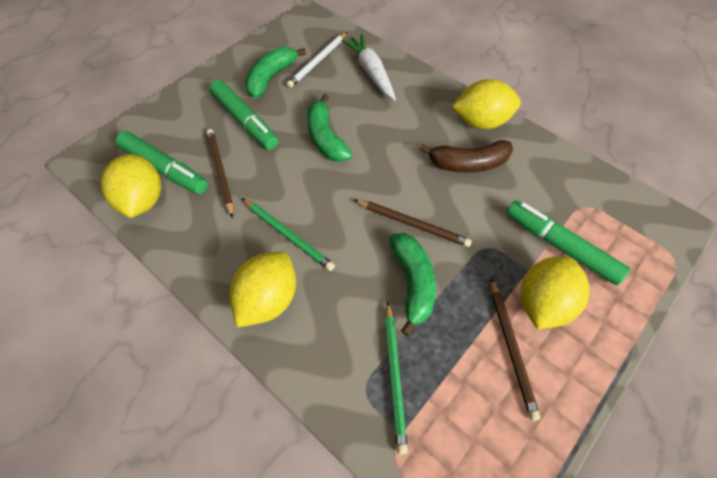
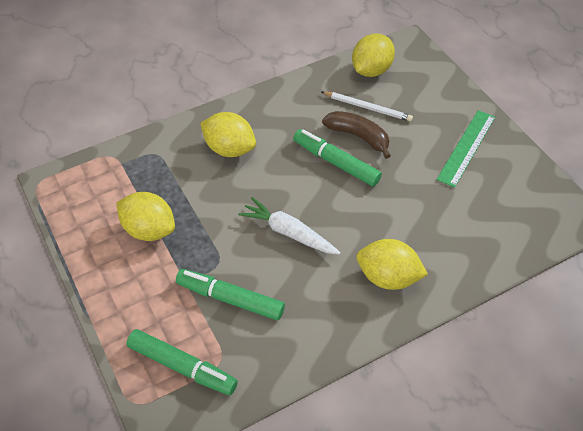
brown pencil: [206,129,233,218] [354,200,472,247] [491,278,540,421] = 3 -> none = 0
green banana: [245,47,306,98] [307,94,353,162] [389,233,436,336] = 3 -> none = 0
green pencil: [242,198,335,271] [385,301,408,454] = 2 -> none = 0
green ruler: none = 0 -> [437,110,495,188] = 1

